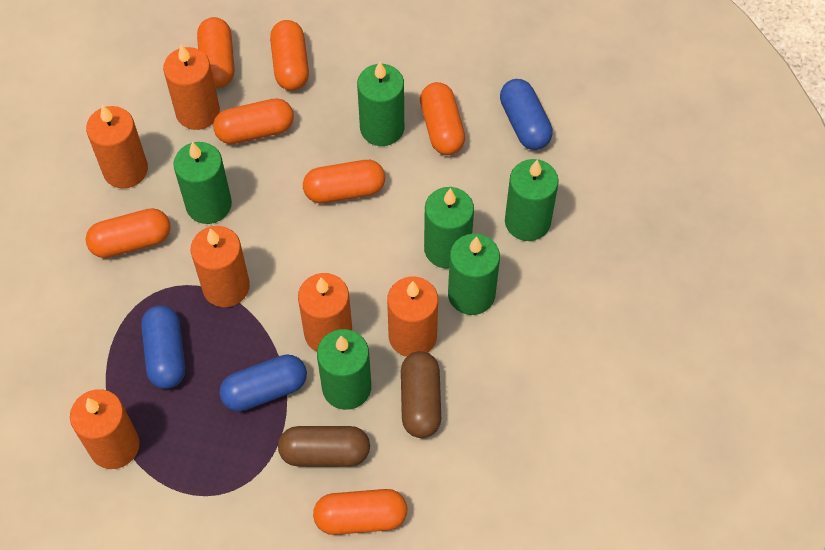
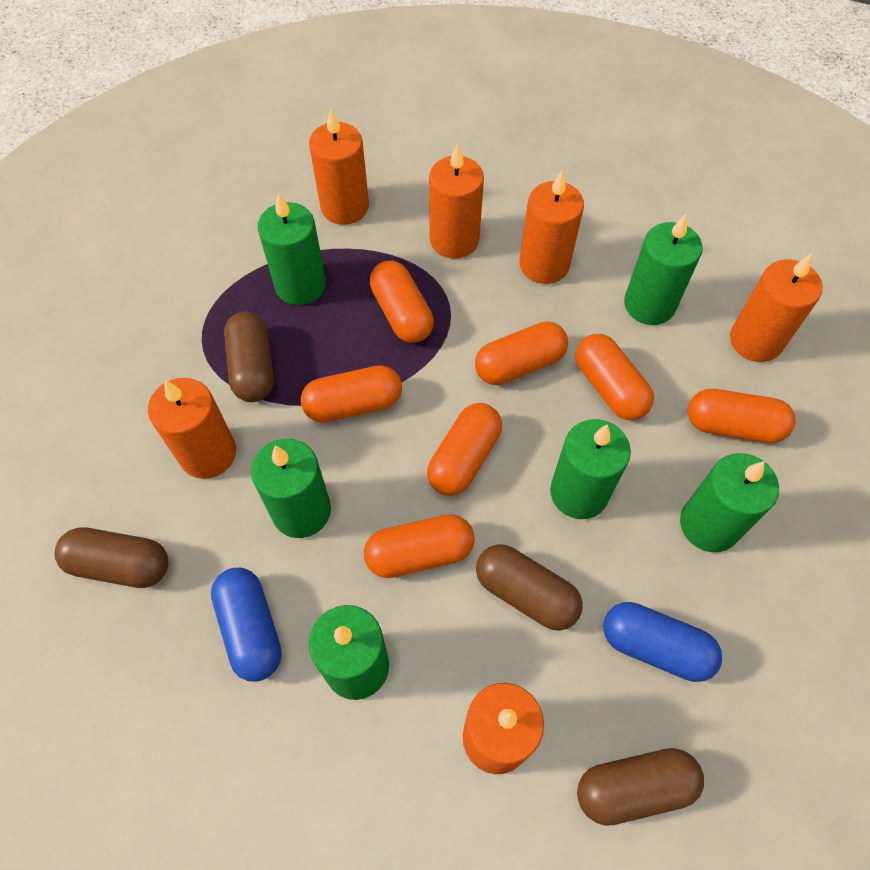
blue capsule: [141,305,185,389] [219,354,307,412] [500,79,553,150] = 3 -> [211,568,282,682] [603,602,722,682] = 2
brown capsule: [278,426,370,466] [401,351,441,438] = 2 -> [54,527,168,588] [224,312,274,402] [476,544,583,631] [577,748,704,826] = 4

